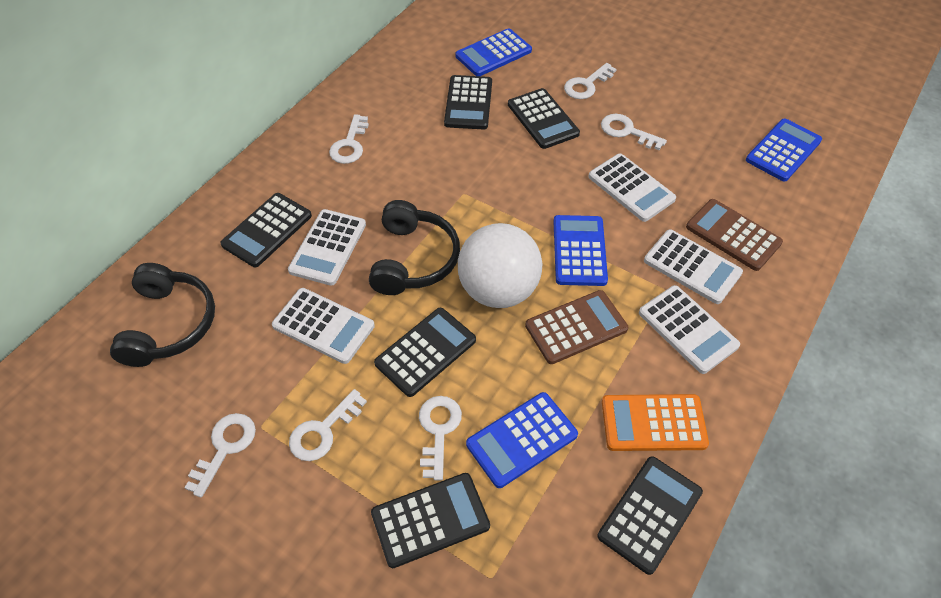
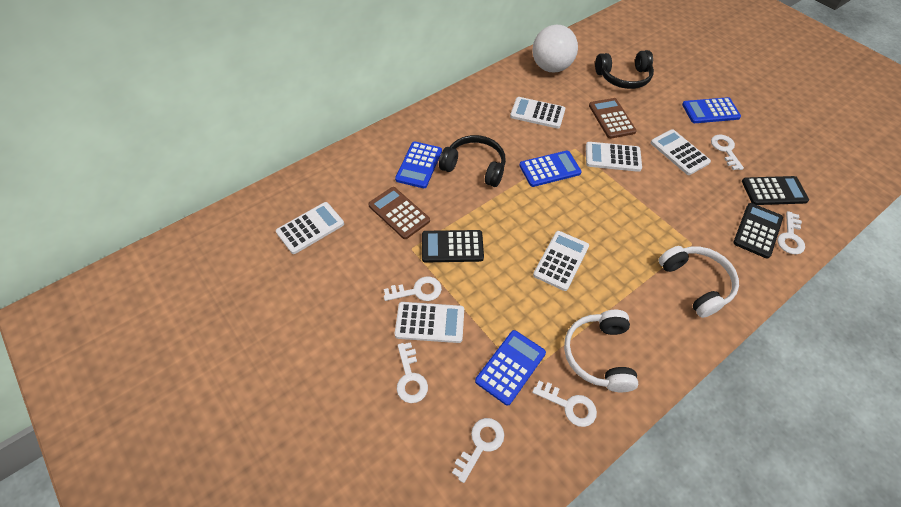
black calculator: [220,193,312,267] [371,473,490,568] [374,308,476,397] [444,75,492,130] [508,88,580,149] [598,456,703,575] = 6 -> [422,230,484,263] [733,203,783,259] [742,176,809,205] = 3
orange calculator: [602,394,709,451] = 1 -> none = 0
white calculator: [272,288,375,364] [288,209,366,286] [588,154,676,222] [639,285,740,374] [644,229,743,304] = 5 -> [276,202,344,254] [395,302,464,343] [510,97,565,129] [533,231,589,291] [586,142,642,172] [651,129,711,175] = 6
white headphones: none = 0 -> [564,310,638,392] [659,246,739,318] = 2

